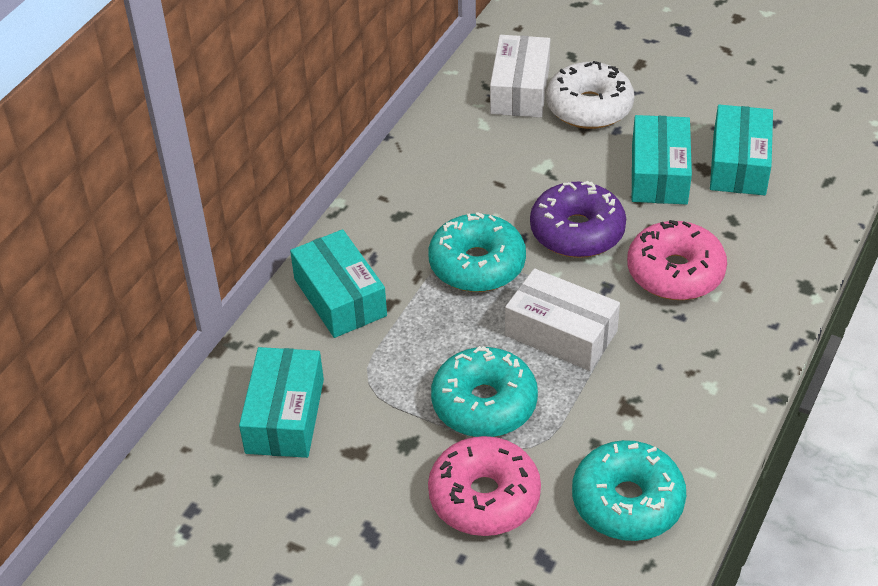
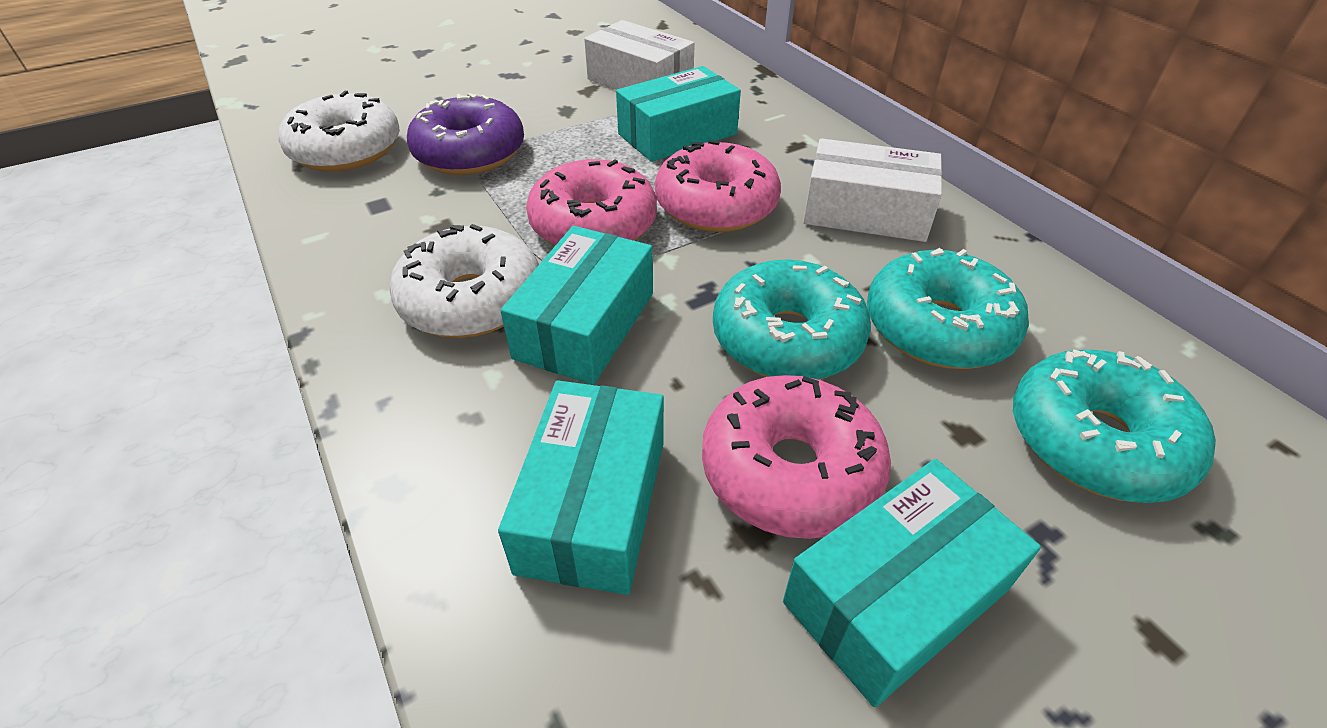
pink donut: [428,436,541,536] [627,220,727,300] = 2 -> [526,159,657,246] [655,140,781,232] [702,375,891,539] = 3
white donut: [546,61,634,129] = 1 -> [278,91,400,172] [389,224,539,338] = 2

